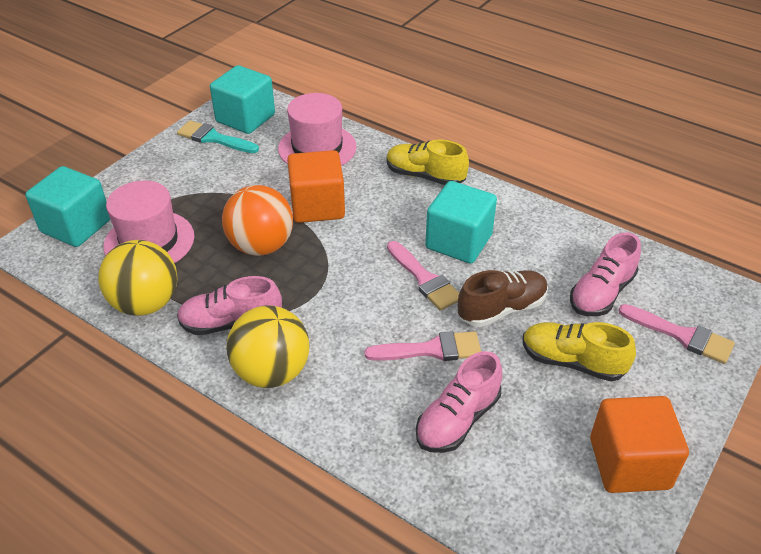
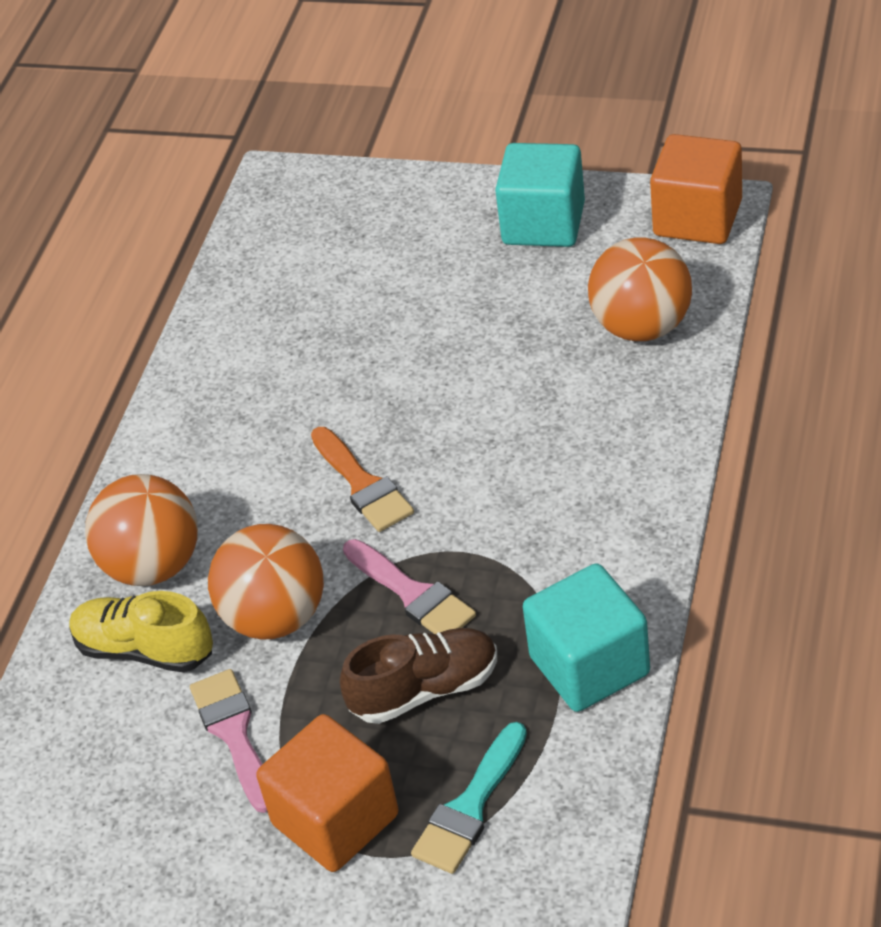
orange ball: [222,185,293,256] = 1 -> [85,474,198,586] [208,524,324,640] [588,237,692,341] = 3
orange brush: none = 0 -> [311,427,414,532] = 1
pink brush: [364,331,481,361] [387,241,459,311] [618,304,735,364] = 3 -> [190,669,267,813] [343,539,476,634] = 2
pink hat: [103,181,194,263] [278,93,357,166] = 2 -> none = 0
pink shoe: [177,276,282,335] [416,351,502,453] [570,232,641,316] = 3 -> none = 0
turquoise cube: [25,166,110,247] [210,65,275,134] [425,181,497,264] = 3 -> [495,143,585,247] [523,563,650,712] = 2
yellow ball: [98,240,178,316] [226,305,310,388] = 2 -> none = 0
yellow shoe: [386,139,469,185] [523,322,636,381] = 2 -> [69,591,213,673] = 1

